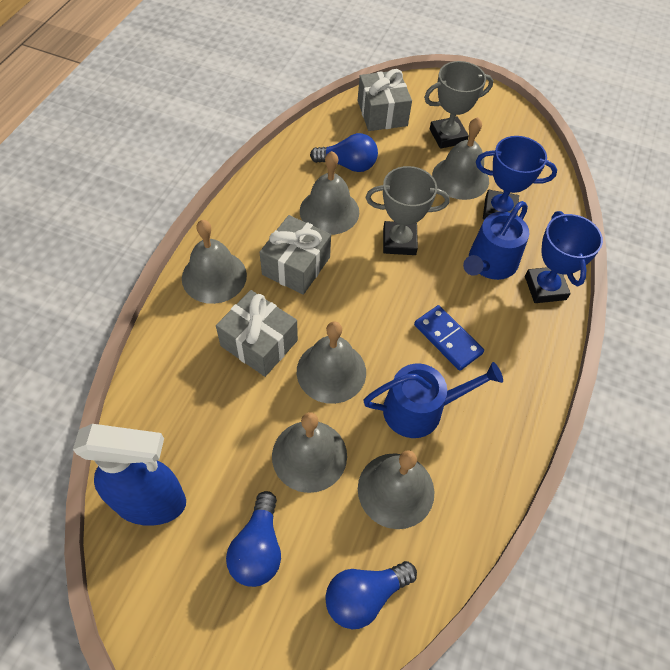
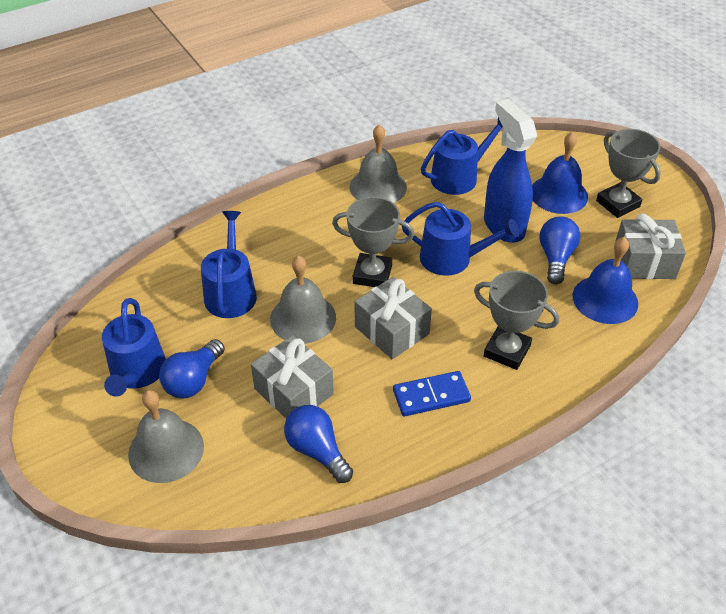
blue bell: none = 0 -> [532,132,588,214] [573,237,638,324] = 2
blue trophy: [476,136,557,220] [525,211,603,303] = 2 -> none = 0
blue watering can: [363,362,503,438] [463,201,529,280] = 2 -> [102,298,166,397] [201,211,257,318] [402,202,519,276] [421,118,503,195] = 4
grey bell: [182,220,247,304] [272,412,347,493] [297,321,366,404] [300,151,359,235] [358,450,435,529] [432,117,489,200] = 6 -> [128,390,204,483] [270,256,336,344] [350,124,407,203] = 3
grey trophy: [366,166,450,255] [424,61,493,149] = 2 -> [332,197,415,287] [474,271,559,370] [596,129,661,218] = 3

